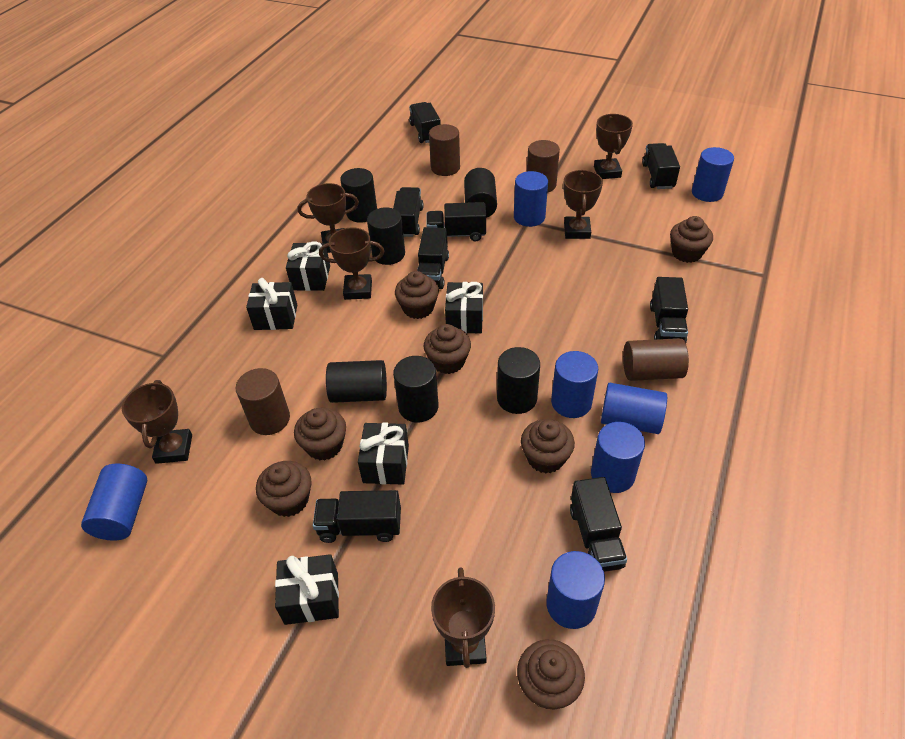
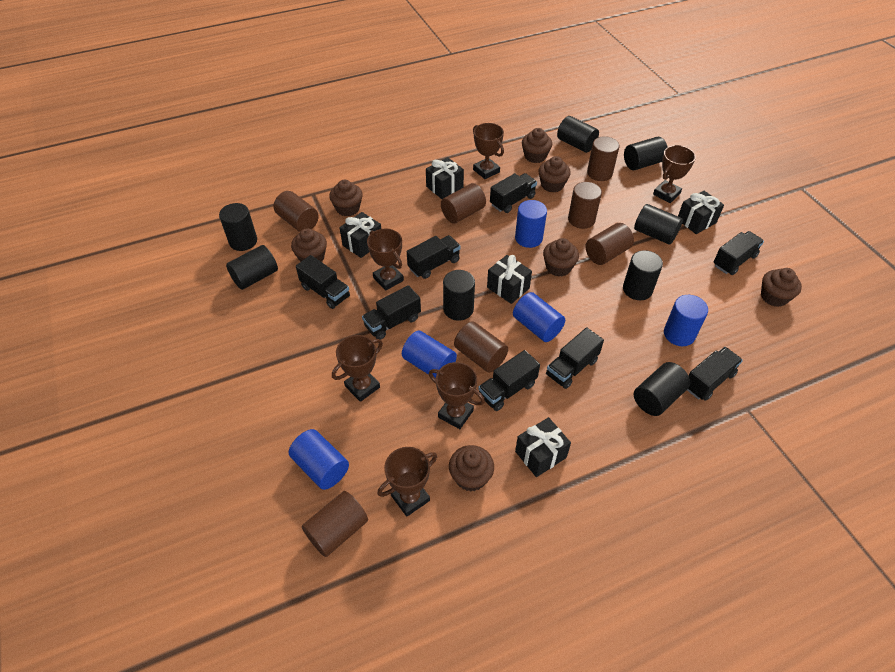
black cylinder: [326,360,387,403] [340,168,377,223] [367,207,405,265] [393,356,438,422] [464,168,497,218] [497,347,540,414] = 6 -> [219,203,257,251] [226,245,278,290] [443,270,475,321] [557,116,599,153] [623,250,663,300] [624,137,668,170] [634,204,683,244] [634,362,690,416] = 8
blue cylinder: [81,464,147,541] [514,171,548,227] [546,551,605,629] [551,351,598,418] [591,422,645,493] [601,383,667,434] [692,147,734,202] = 7 -> [289,429,349,490] [402,331,457,378] [513,292,565,342] [515,200,547,248] [664,295,708,346] = 5
brown cylinder: [236,368,290,435] [429,124,460,176] [527,140,560,193] [623,338,689,381] = 4 -> [274,191,319,232] [302,491,368,557] [441,183,486,224] [454,321,508,373] [568,182,602,229] [586,223,634,265] [587,136,619,181] = 7

